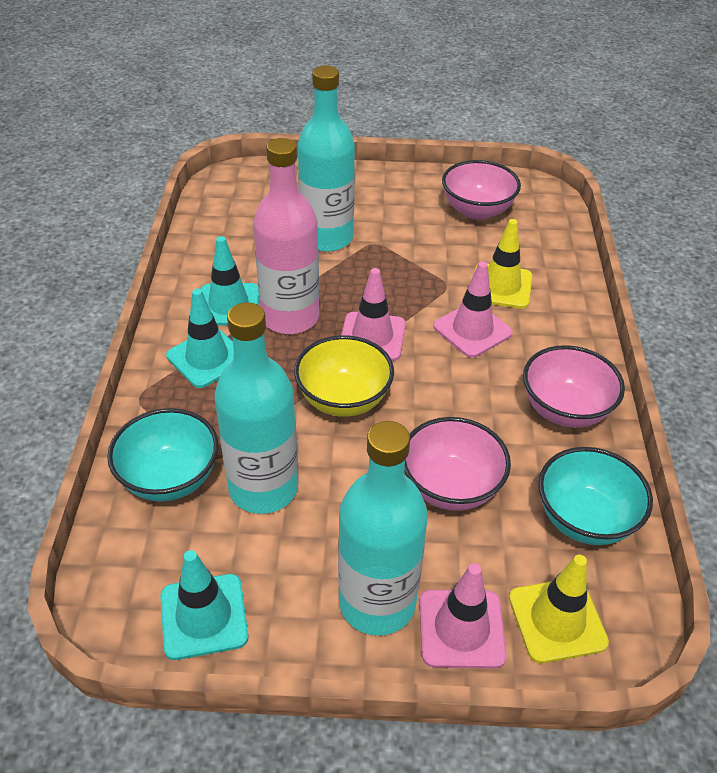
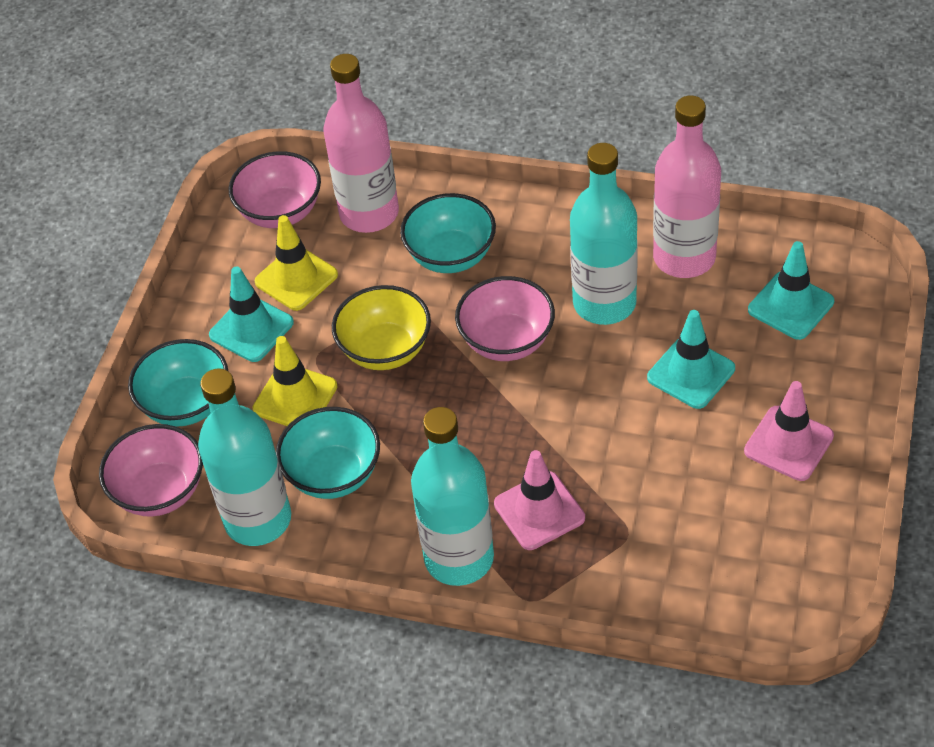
pink bottle: [253,138,319,334] = 1 -> [324,54,399,233] [653,95,721,278] = 2
pink traffic cone: [341,268,406,361] [419,563,507,669] [433,261,513,358] = 3 -> [494,450,585,550] [744,381,834,481] = 2
turquoise bowl: [107,408,219,501] [538,447,653,545] = 2 -> [128,339,229,427] [276,407,380,499] [400,193,496,273] = 3

